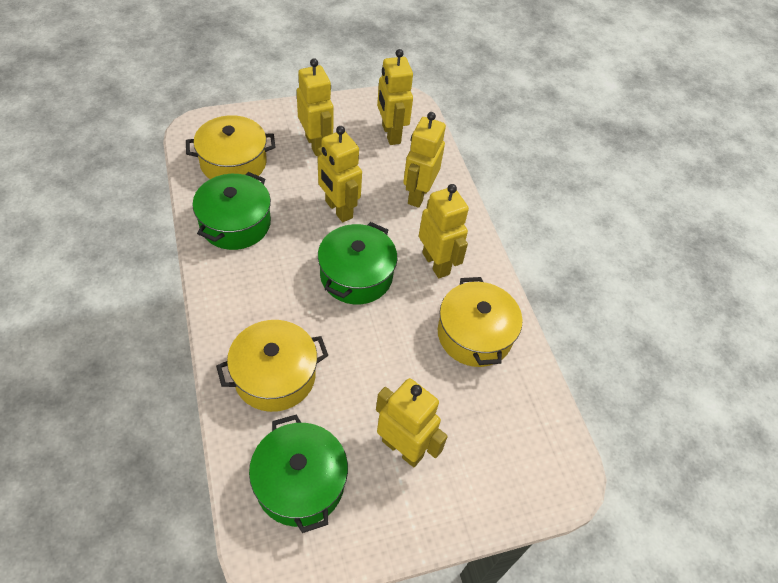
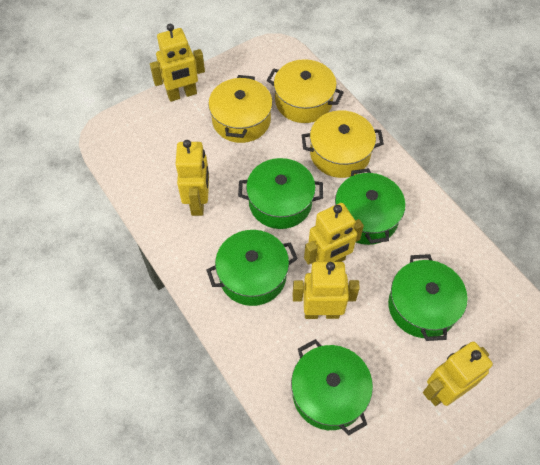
green pot: [193,172,271,250] [249,414,348,533] [318,222,397,304] = 3 -> [206,230,298,306] [238,158,323,229] [291,339,373,435] [335,168,405,245] [388,254,468,341] = 5
yellow robot: [297,58,334,156] [317,126,362,222] [376,378,448,467] [377,49,413,145] [403,112,446,208] [419,184,469,278] = 6 -> [150,24,205,102] [176,140,209,216] [293,262,360,319] [304,203,364,265] [423,342,493,406] = 5

